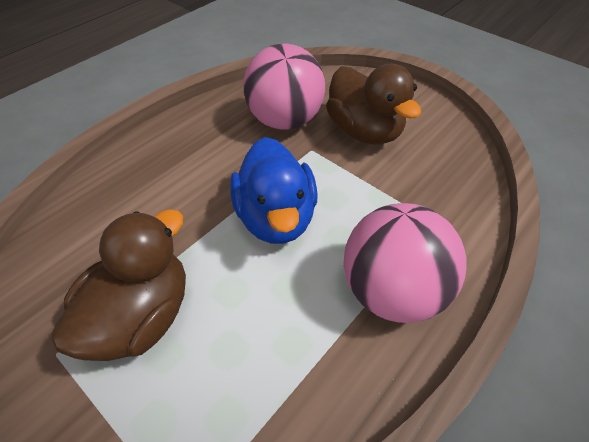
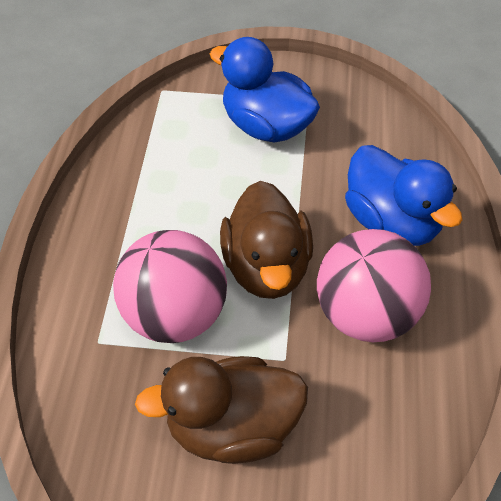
blue duck: [230,137,318,244] = 1 -> [210,37,320,143] [345,145,463,246] = 2

